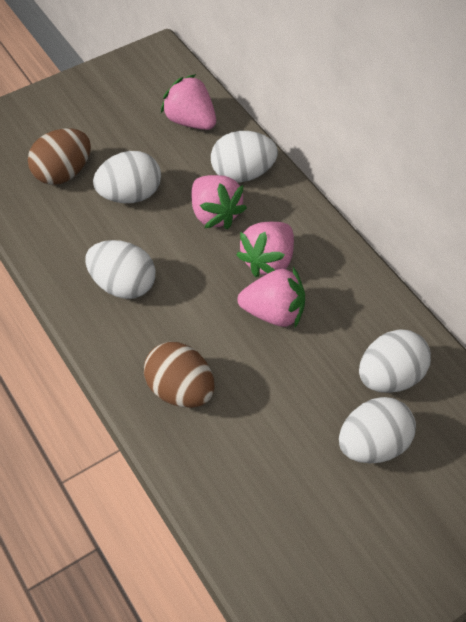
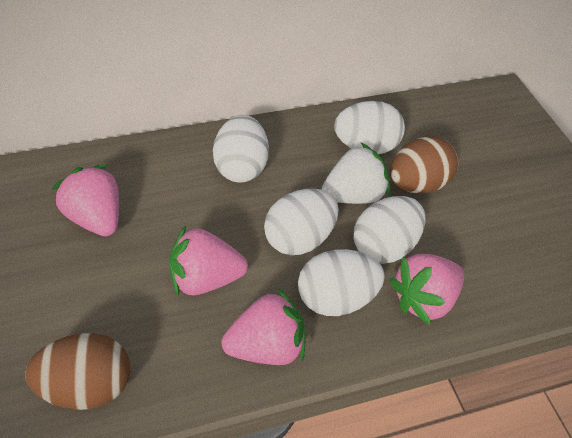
white strawberry: none = 0 -> [321,143,390,204] = 1

